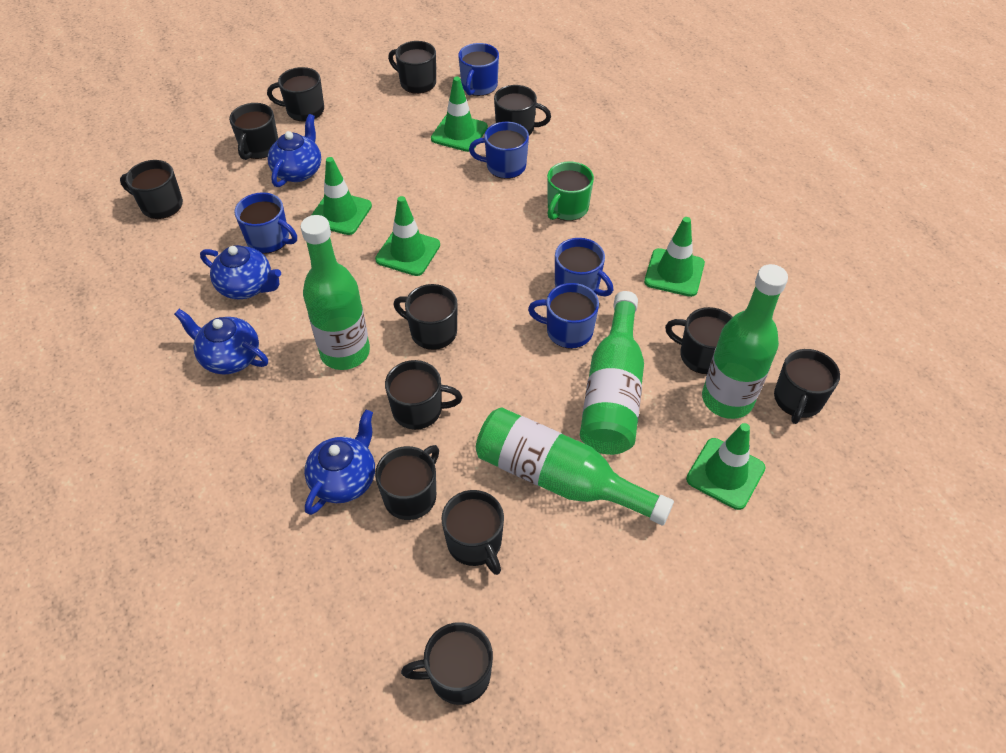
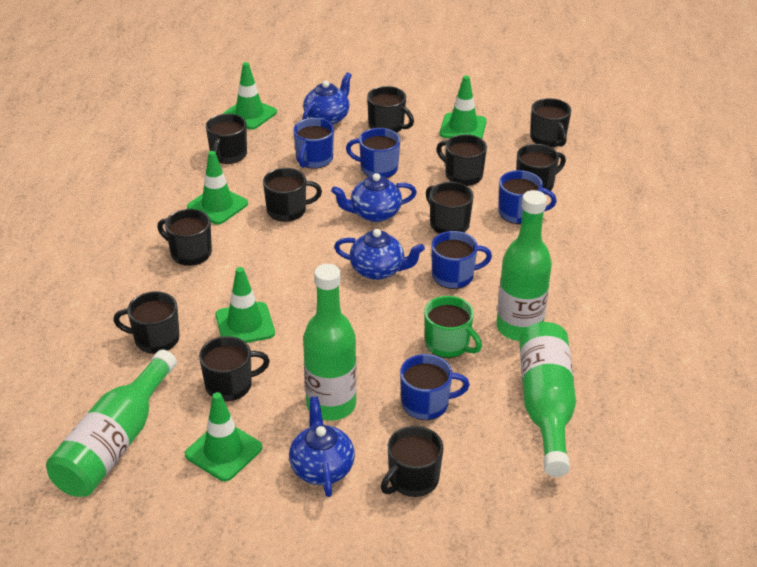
black mug: [120,160,183,219] [229,103,278,160] [267,67,324,122] [375,445,439,520] [385,360,462,430] [388,41,436,94] [393,284,457,350] [401,622,493,705] [441,490,504,575] [494,85,551,135] [665,307,733,374] [774,349,840,424] = 12 -> [113,291,180,354] [157,209,212,266] [199,336,270,401] [206,114,247,164] [263,168,322,222] [367,86,414,133] [381,426,443,497] [426,182,474,234] [437,134,487,186] [516,144,566,194] [530,98,571,147] = 11

